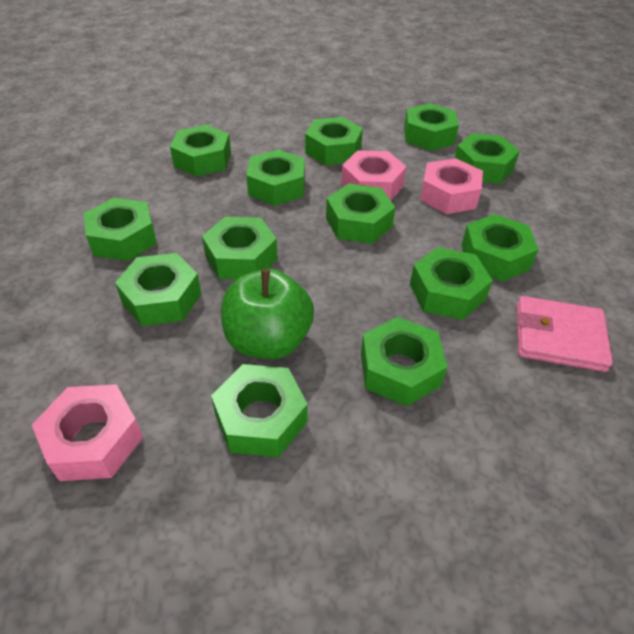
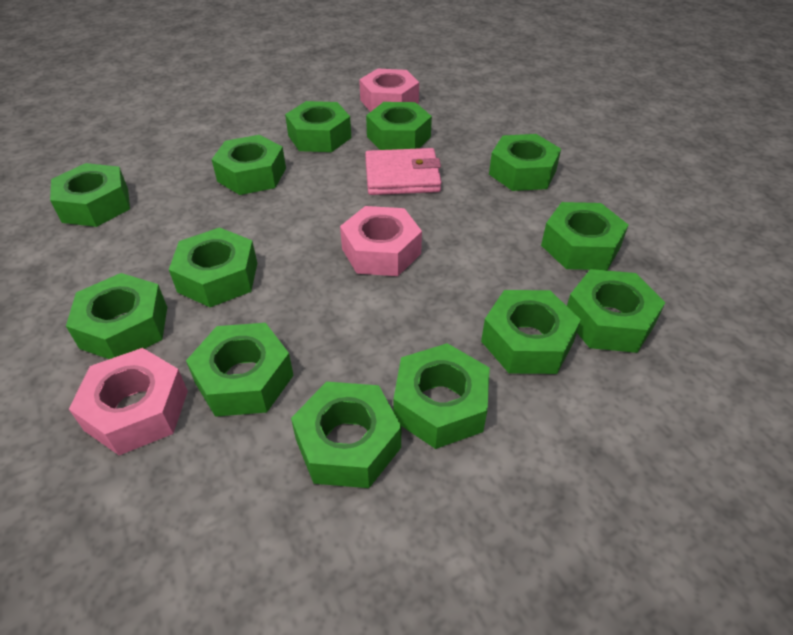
green apple: [221,269,314,359] = 1 -> none = 0

